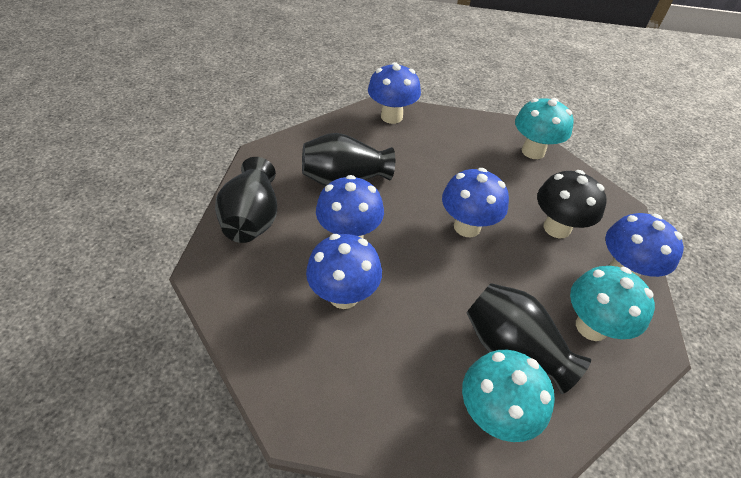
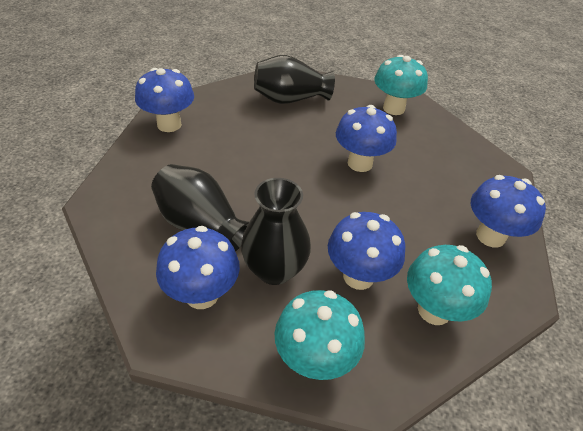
black mushroom: [537,170,607,238] = 1 -> none = 0

